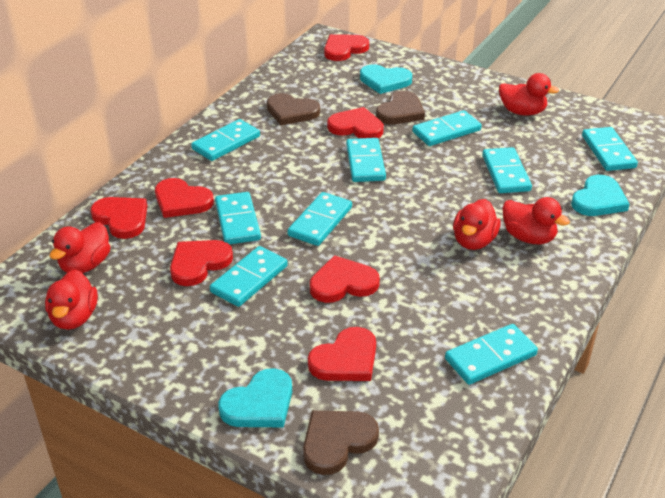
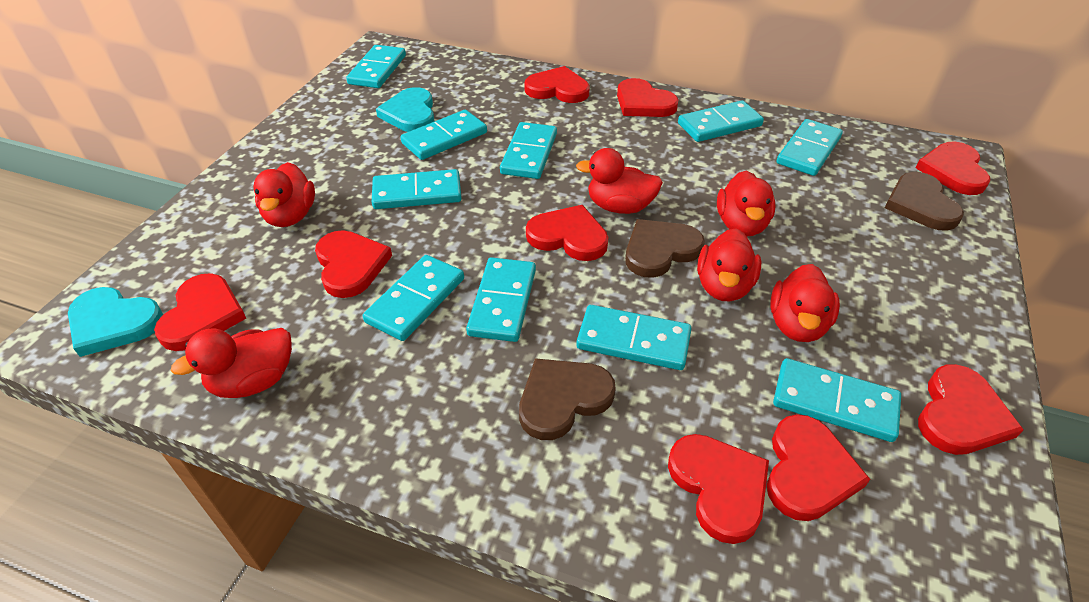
red duck: [45,269,98,330] [49,222,110,273] [453,199,500,250] [499,73,559,116] [502,197,570,244] = 5 -> [171,328,292,398] [253,162,315,227] [576,148,663,214] [697,228,761,302] [717,171,776,236] [770,264,840,342] = 6
red heart: [91,197,147,239] [155,178,214,218] [170,240,233,286] [308,327,376,381] [310,255,380,303] [324,34,369,61] [327,107,384,138] = 7 -> [154,274,246,351] [315,230,392,298] [524,66,590,103] [526,205,608,261] [617,78,679,117] [668,434,769,544] [767,414,870,521] [916,142,990,195] [918,364,1024,455] = 9
turquoise domino: [191,119,260,161] [210,246,288,307] [215,192,261,244] [287,192,352,246] [346,138,386,182] [412,110,482,146] [445,324,538,385] [482,147,532,193] [582,127,638,171] = 9 -> [346,45,406,88] [363,255,464,341] [372,169,462,209] [400,110,487,160] [466,257,536,342] [500,122,557,179] [576,305,692,370] [678,100,764,142] [773,358,901,442] [777,119,843,176] = 10
turquoise heart: [218,368,292,427] [360,65,412,94] [571,175,630,216] = 3 -> [68,287,163,357] [376,87,434,132] = 2

